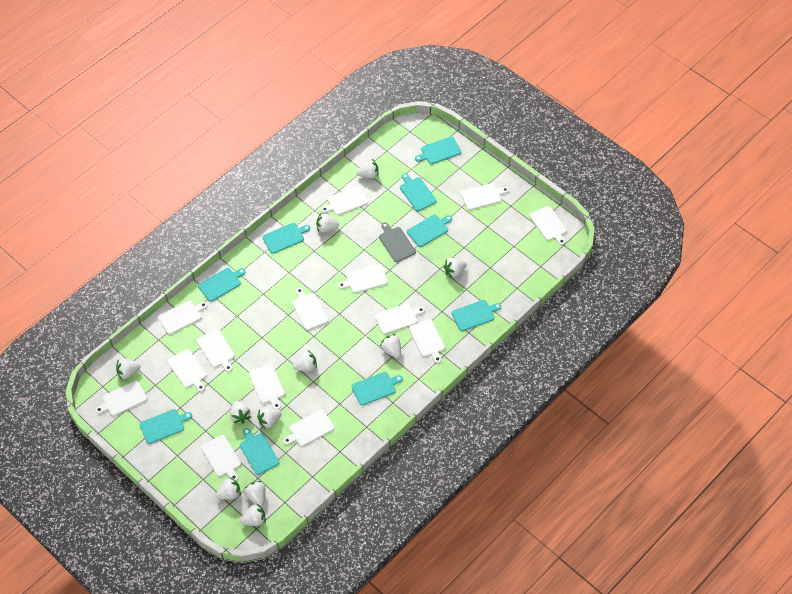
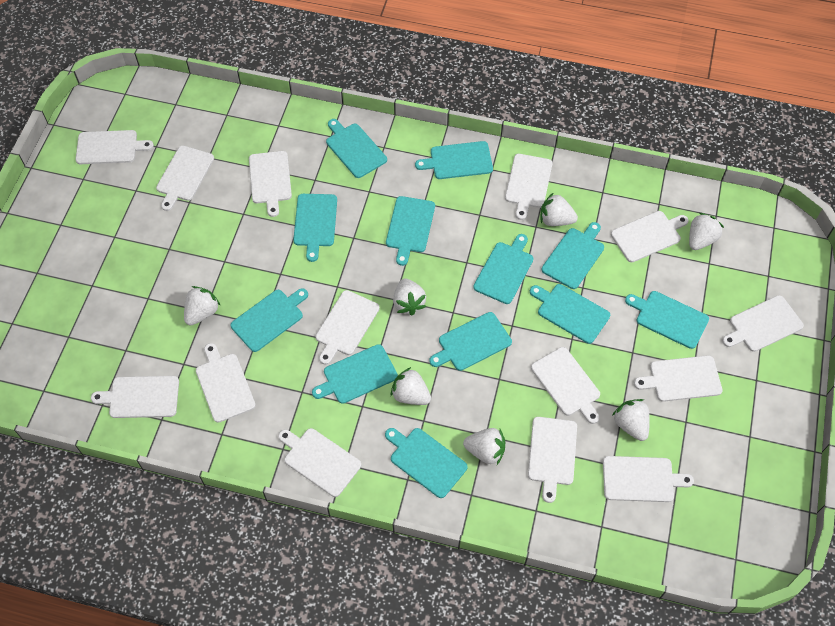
grey cutting board: [379,222,416,262] = 1 -> none = 0
turquoise cutting board: [140,409,192,444] [198,268,246,302] [240,428,279,475] [262,223,310,254] [351,372,403,405] [400,173,437,211] [407,215,452,247] [415,137,461,164] [452,300,501,331] = 9 -> [230,288,308,352] [293,194,337,262] [312,344,398,404] [326,119,387,178] [385,428,468,498] [386,196,435,266] [415,141,493,179] [429,312,512,371] [473,234,534,304] [530,284,610,344] [542,222,604,289] [625,291,709,349] = 12
white strawberry: [116,358,141,379] [216,477,241,500] [230,401,251,424] [240,503,266,526] [244,481,266,506] [257,407,282,429] [293,350,317,371] [316,213,339,233] [357,159,379,178] [380,334,401,358] [444,258,467,278] = 11 -> [184,286,221,325] [391,367,431,405] [393,278,426,315] [463,428,505,465] [540,193,578,226] [612,399,650,441] [689,213,724,250] = 7

